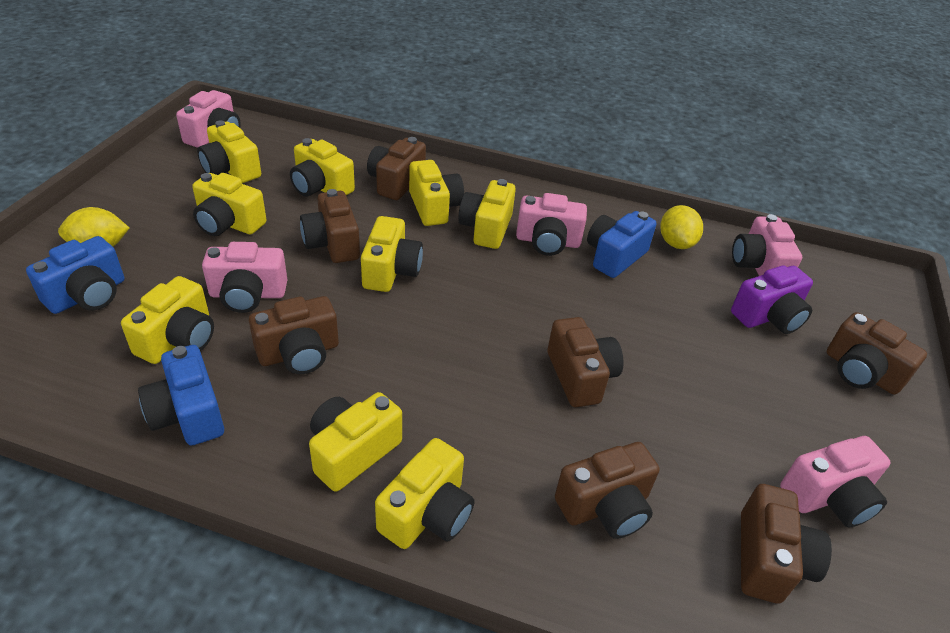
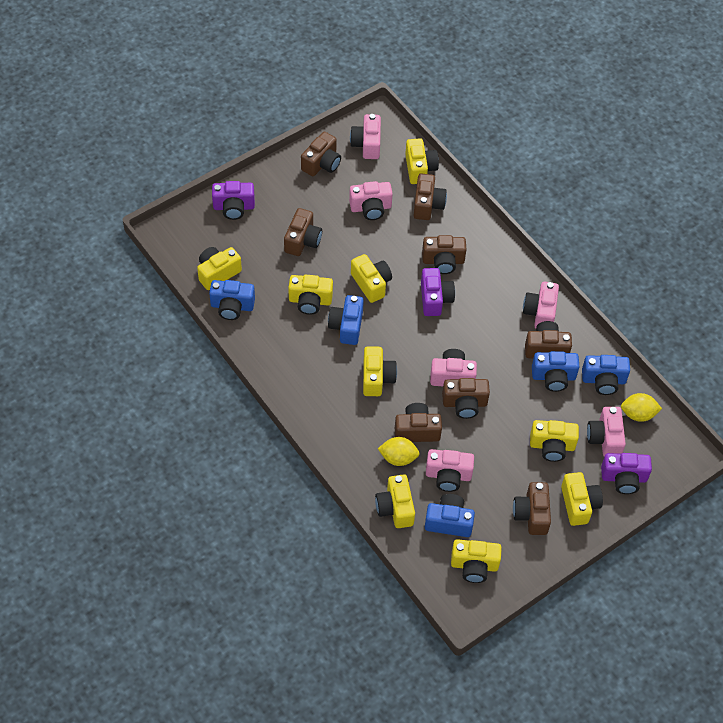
blue camera: [26,236,124,314] [138,345,224,446] [587,211,656,278] = 3 -> [209,280,255,320] [328,295,364,345] [425,494,475,537] [532,351,579,392] [582,355,630,395] = 5
brown camera: [249,296,339,374] [300,189,360,263] [367,137,426,200] [547,317,624,407] [555,442,659,539] [741,484,832,604] [827,312,927,395] = 7 -> [284,208,322,256] [301,132,341,176] [395,403,442,442] [414,173,447,220] [422,235,466,274] [442,378,490,419] [513,482,551,535] [525,321,572,358] = 8
pink camera: [176,90,241,148] [202,242,287,313] [516,193,587,256] [732,214,802,276] [780,436,891,527] = 5 -> [349,181,393,220] [350,114,381,159] [426,449,474,492] [430,349,477,386] [523,282,559,328] [587,407,626,457] = 6
purple camera: [731,265,813,334] = 1 -> [212,181,255,220] [421,268,455,316] [601,453,652,494] = 3

